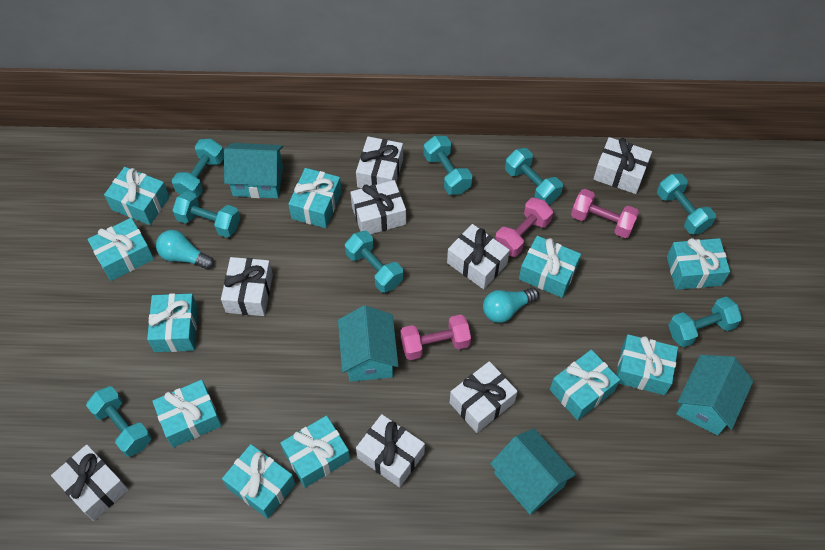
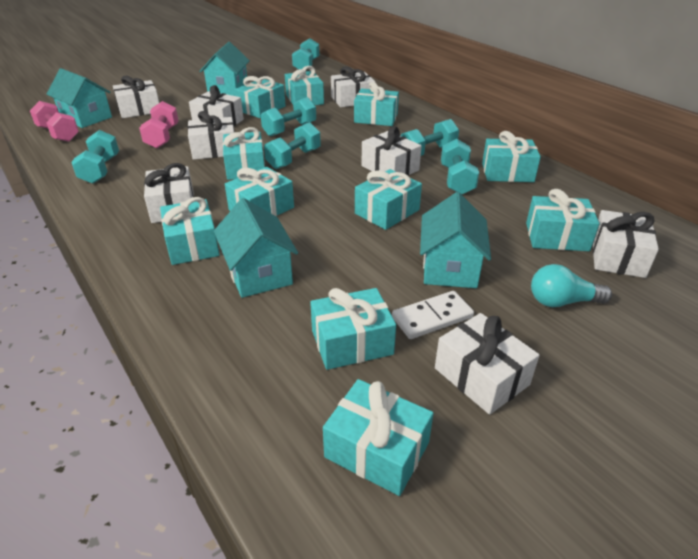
pink dumbbell: [401,315,471,360] [495,198,553,257] [571,189,639,238] = 3 -> [30,101,79,142] [139,101,179,148] = 2
turquoise dumbbell: [86,386,152,457] [172,139,224,198] [172,191,240,238] [345,231,403,293] [424,136,472,195] [505,148,563,205] [657,173,716,235] [668,297,742,347] = 8 -> [71,130,119,184] [261,97,316,137] [264,122,321,169] [292,38,320,70] [400,119,459,156] [441,139,479,195] = 6
turquoise light bulb: [156,230,214,270] [483,288,539,323] = 2 -> [531,264,612,307] = 1
white domino: none = 0 -> [392,291,474,339] = 1

